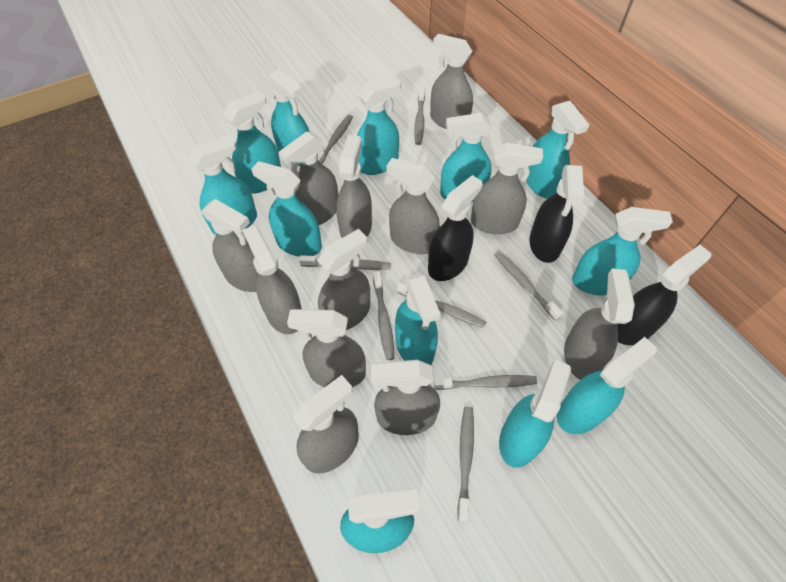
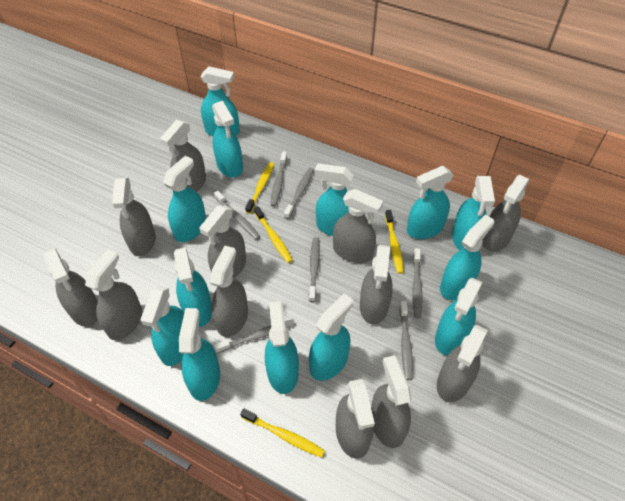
black spray bottle: [428,175,482,281] [530,165,584,263] [618,245,711,345] = 3 -> none = 0
grey toothbrush: [299,255,391,270] [318,115,353,164] [373,271,394,360] [397,282,486,328] [414,88,425,145] [433,375,537,390] [457,407,474,522] [494,251,563,321] = 8 -> [214,191,260,240] [214,319,295,353] [270,152,287,207] [284,168,314,219] [309,237,320,302] [400,301,413,380] [412,248,423,319] = 7
turquoise spray bottle: [188,136,257,235] [224,91,281,194] [251,161,322,257] [267,69,309,166] [340,489,419,553] [357,76,401,175] [395,273,441,365] [440,113,492,203] [499,359,571,468] [526,101,589,199] [557,337,657,434] [572,207,673,296] = 12 -> [140,286,184,366] [163,156,206,242] [174,247,212,327] [179,308,220,401] [201,66,240,137] [212,101,243,178] [265,301,299,394] [309,293,353,381] [315,163,353,236] [407,166,454,239] [435,278,483,355] [440,215,494,300] [452,176,495,250] = 13
yellow toothbrush: none = 0 -> [240,409,325,458] [245,162,274,214] [254,206,293,263] [385,210,404,274] = 4

